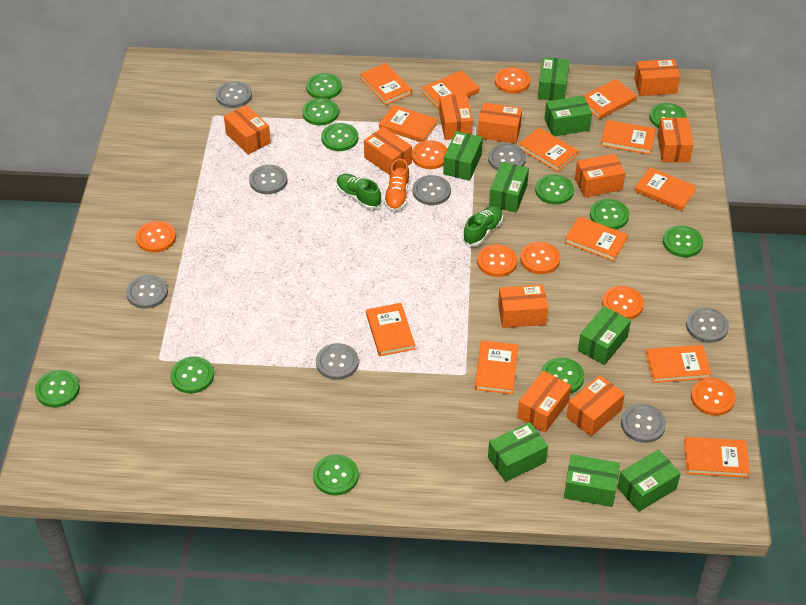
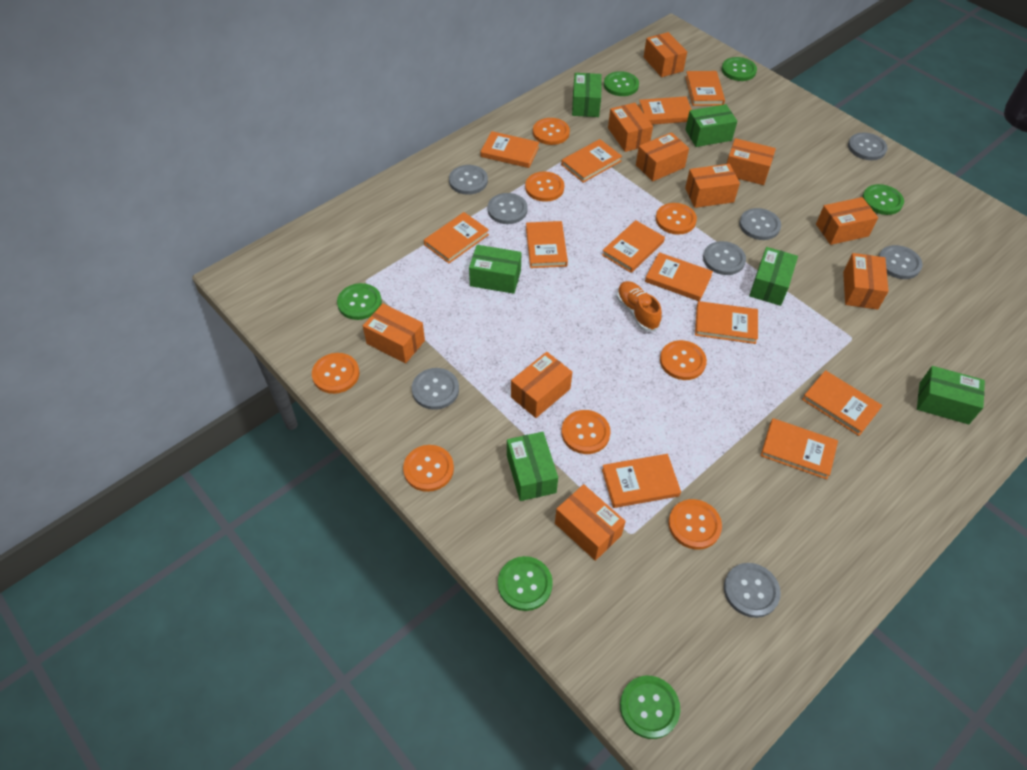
green box: [443,131,483,181] [488,422,548,482] [489,162,529,213] [538,57,570,101] [545,95,592,136] [564,454,620,507] [578,306,631,365] [617,449,681,512] = 8 -> [469,245,521,294] [507,432,558,501] [572,73,602,117] [685,104,737,147] [749,247,798,306] [917,366,985,424] = 6
green button: [35,370,80,408] [170,356,214,394] [302,98,339,126] [306,73,342,99] [313,454,359,496] [321,123,358,151] [535,174,574,205] [541,357,584,394] [590,199,629,230] [649,103,687,128] [663,225,703,257] = 11 -> [337,283,382,320] [498,556,553,611] [604,71,639,96] [620,676,680,739] [722,57,757,81] [862,184,904,215] = 6
green shoe: [336,174,382,210] [463,206,503,246] = 2 -> none = 0
orange button: [136,221,176,253] [412,140,447,169] [477,244,517,277] [495,67,530,94] [520,242,561,274] [602,286,644,319] [691,378,735,416] = 7 -> [312,353,359,394] [403,445,454,492] [525,171,564,202] [533,118,570,145] [561,410,611,454] [656,203,697,235] [660,340,707,380] [668,499,722,550] = 8

